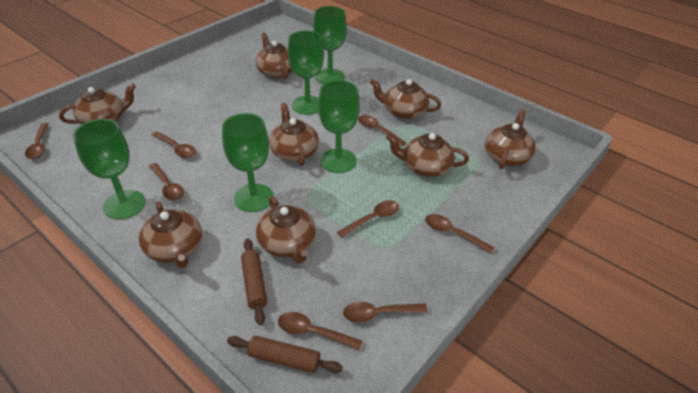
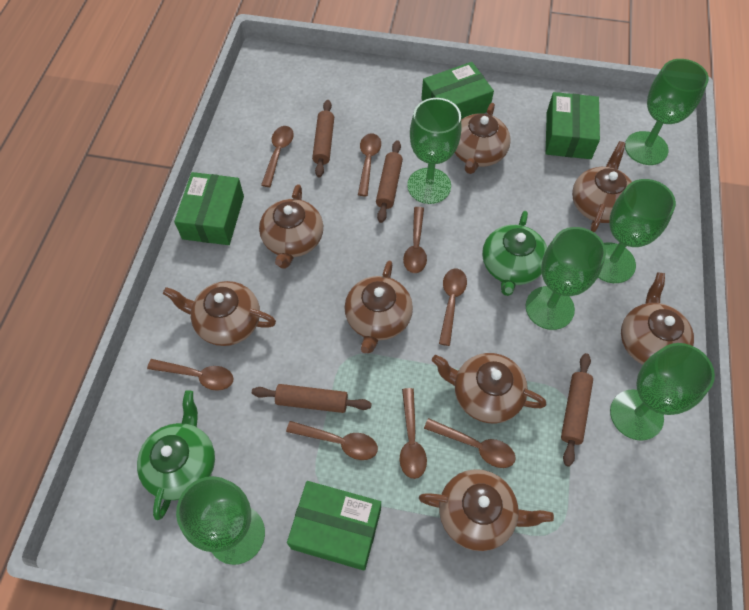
brown rolling pin: [227,336,343,373] [241,238,267,325] = 2 -> [252,384,372,413] [312,100,334,177] [376,140,403,223] [561,353,593,467] = 4
green box: none = 0 -> [174,172,244,245] [287,481,381,571] [421,62,494,119] [546,92,600,159] = 4
green goblet: [73,119,146,219] [222,113,274,212] [288,31,324,115] [313,6,347,84] [318,80,360,173] = 5 -> [176,476,265,565] [407,98,461,204] [526,227,606,330] [598,179,676,283] [610,343,715,441] [625,59,709,165] = 6
green teapot: none = 0 -> [137,390,215,520] [482,211,547,296] = 2

